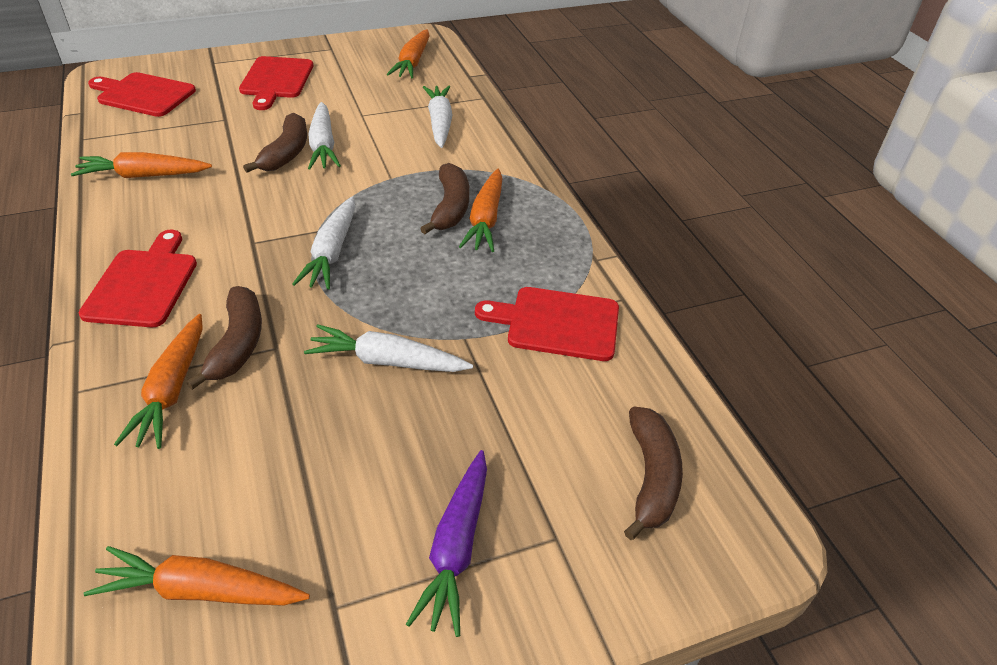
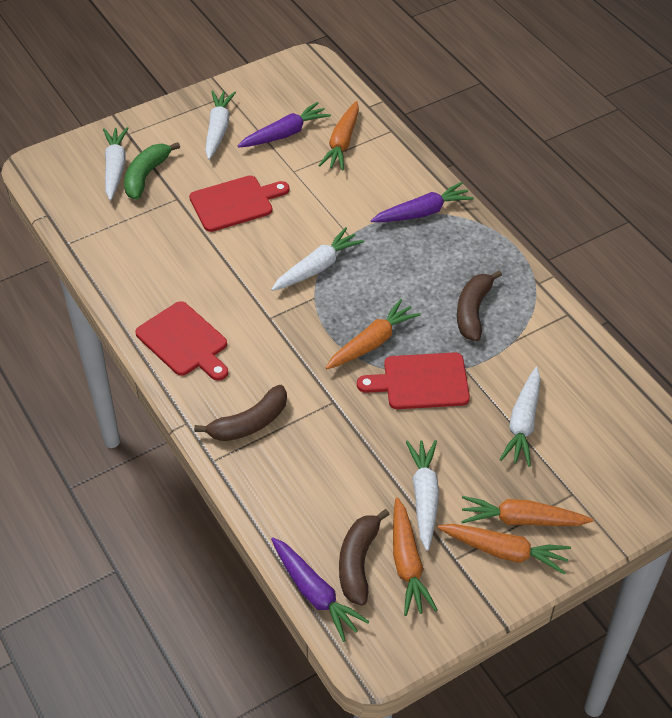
brown banana: [186,286,262,390] [243,113,307,173] [420,163,469,234] [624,406,683,540] = 4 -> [194,385,287,441] [339,509,390,606] [457,270,502,341] = 3
green banana: none = 0 -> [124,142,180,200] = 1
purple carrot: [406,450,487,637] = 1 -> [238,102,331,148] [271,537,370,642] [371,182,474,222] = 3
red cutting board: [79,230,197,327] [88,72,196,117] [239,56,313,110] [475,287,619,361] = 4 -> [135,301,228,381] [189,176,290,232] [357,352,470,409] = 3
white carrot: [292,196,356,290] [304,324,473,372] [308,102,341,170] [423,86,453,148] = 4 -> [103,127,128,200] [205,90,236,160] [271,227,364,291] [406,440,439,551] [500,367,541,467] = 5

